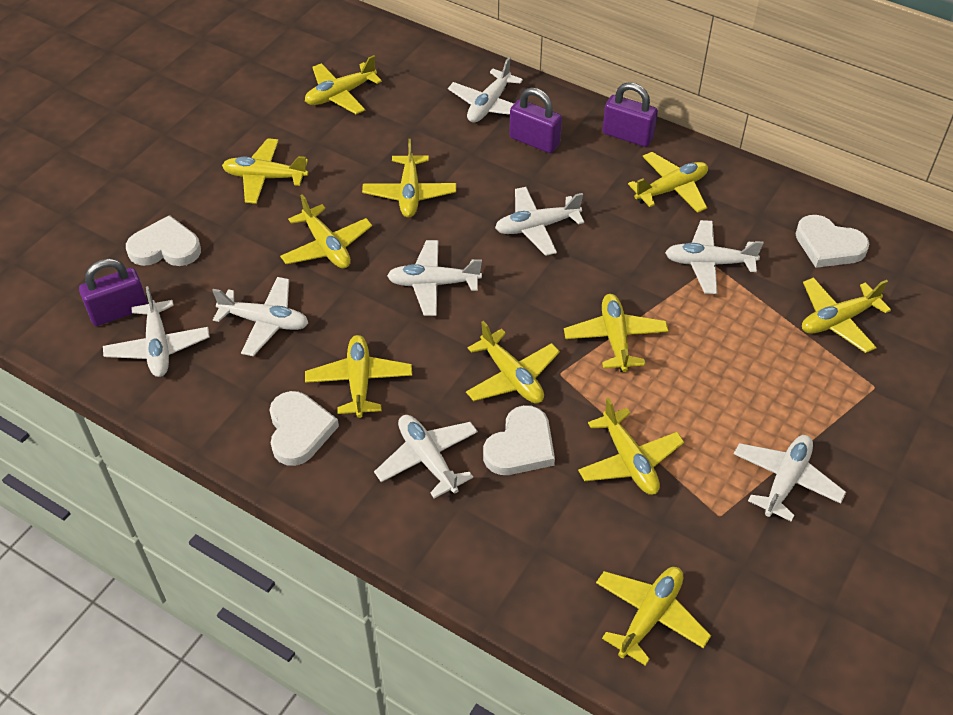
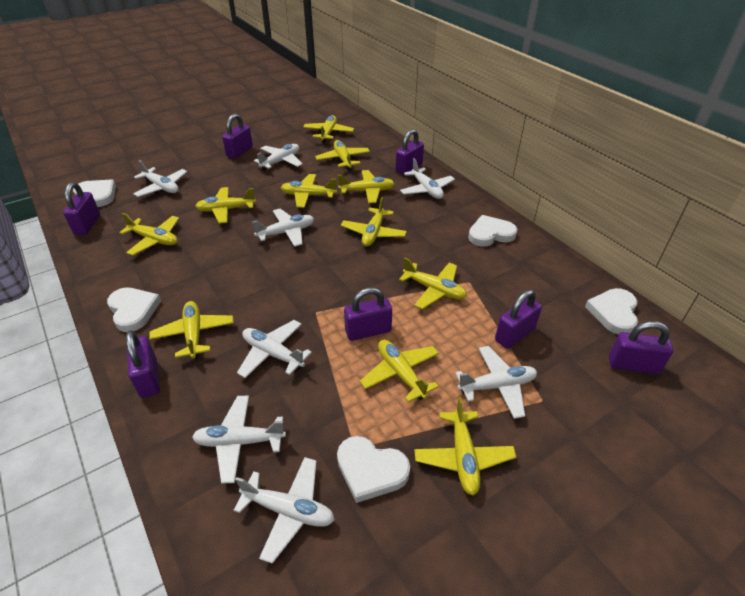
purple padlock: [79,258,148,326] [509,87,562,153] [602,82,658,147] = 3 -> [63,182,100,235] [126,330,160,398] [222,114,253,159] [344,287,392,341] [395,129,424,175] [495,290,542,349] [609,321,673,374] = 7
white heart: [126,215,201,266] [270,391,339,466] [483,405,555,475] [796,215,869,268] = 4 -> [73,179,116,207] [107,288,161,332] [337,436,410,503] [468,215,517,247] [585,288,638,334] = 5

